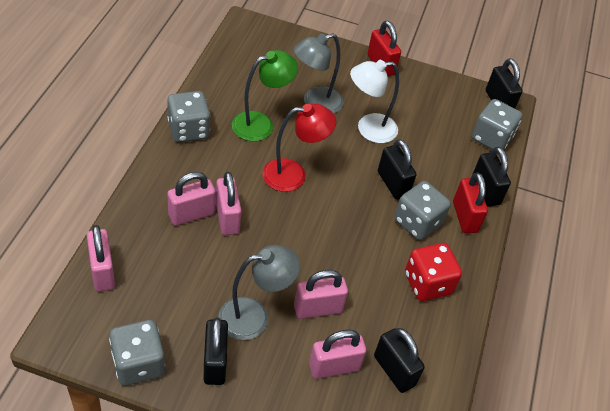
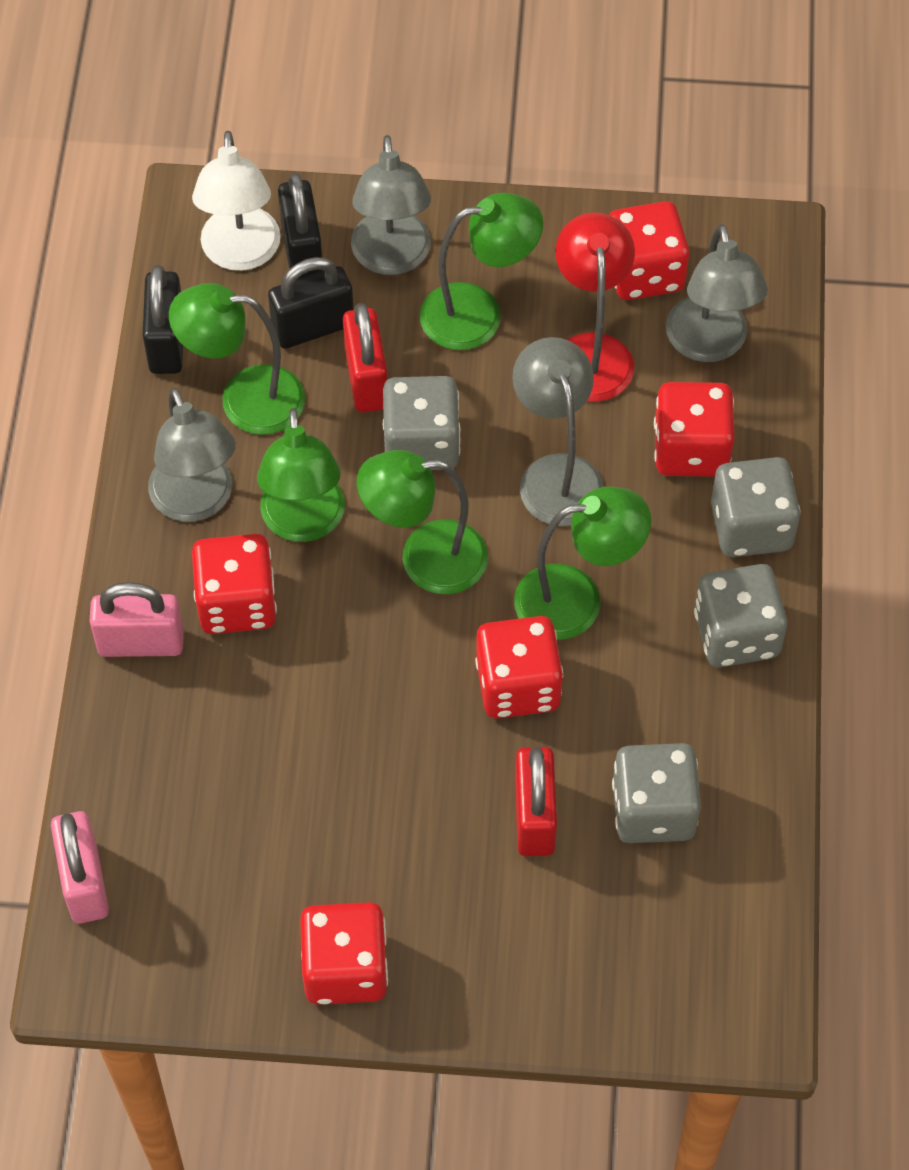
black padlock: [203,317,228,385] [374,328,425,393] [378,139,417,200] [472,147,511,207] [486,58,523,108] = 5 -> [143,265,183,374] [268,257,354,349] [278,173,323,279] = 3
green lamp: [232,50,298,141] = 1 -> [169,283,305,435] [257,408,345,542] [356,450,488,594] [420,193,543,350] [514,487,651,640] = 5
grey lamp: [218,245,300,340] [294,33,344,114] = 2 -> [148,387,236,522] [351,135,431,275] [512,337,604,526] [666,224,768,362] = 4
pink padlock: [87,225,115,292] [167,172,216,226] [216,172,242,235] [294,270,348,319] [309,330,366,379] = 5 -> [51,811,109,923] [90,582,184,657] = 2
red dice: [405,243,462,301] = 1 -> [192,534,277,634] [300,902,388,1005] [475,616,563,719] [609,201,689,300] [654,382,735,477] = 5

